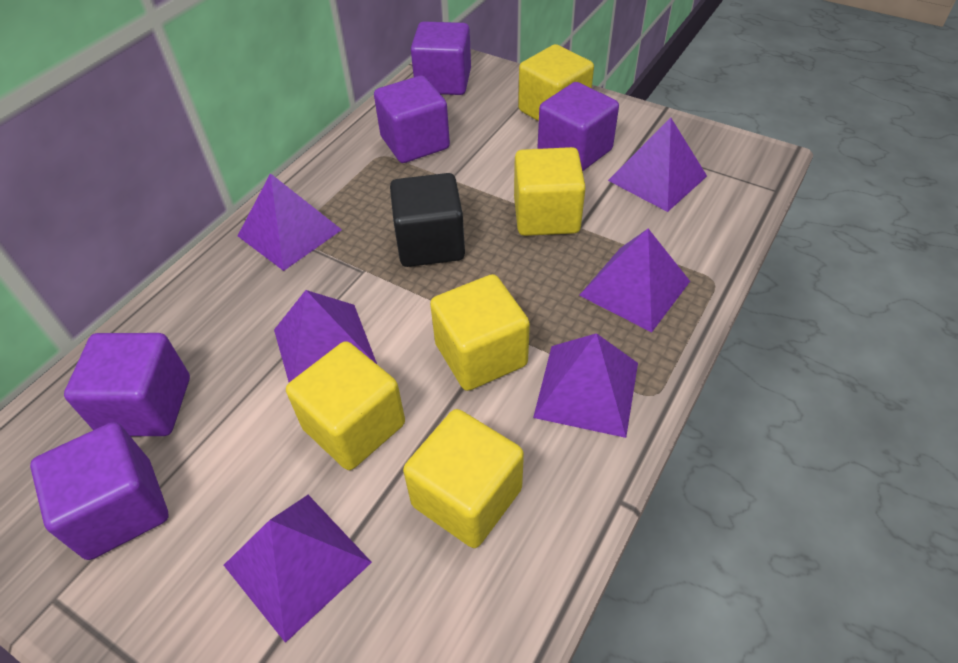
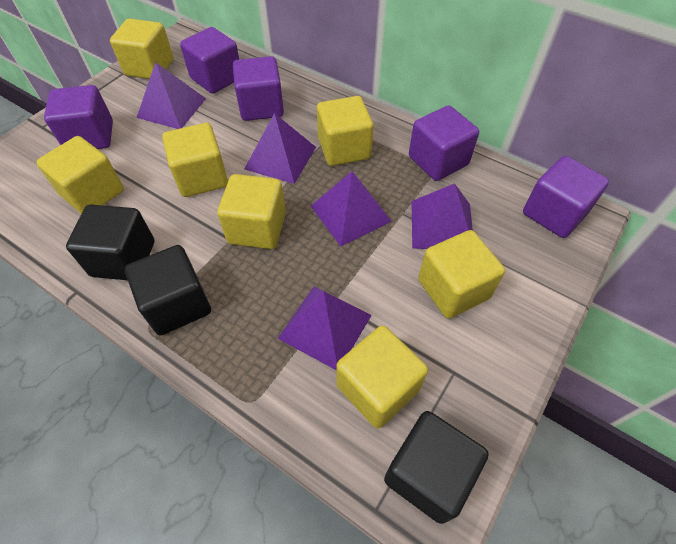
black cube: [390,173,465,267] = 1 -> [66,205,154,280] [125,245,211,335] [384,411,489,524] = 3
purple pyramid: [224,495,372,643] [238,173,342,271] [274,290,377,382] [533,333,638,438] [579,229,690,332] [608,118,707,212] = 6 -> [136,62,206,129] [244,113,316,184] [278,287,372,370] [311,171,392,246] [411,183,473,249] = 5
yellow cube: [286,341,405,470] [403,409,524,548] [430,274,530,391] [514,147,586,236] [518,44,594,121] = 5 -> [36,136,124,214] [110,18,173,79] [162,123,228,197] [217,174,286,249] [317,96,374,166] [336,325,428,428] [418,230,505,319] = 7

